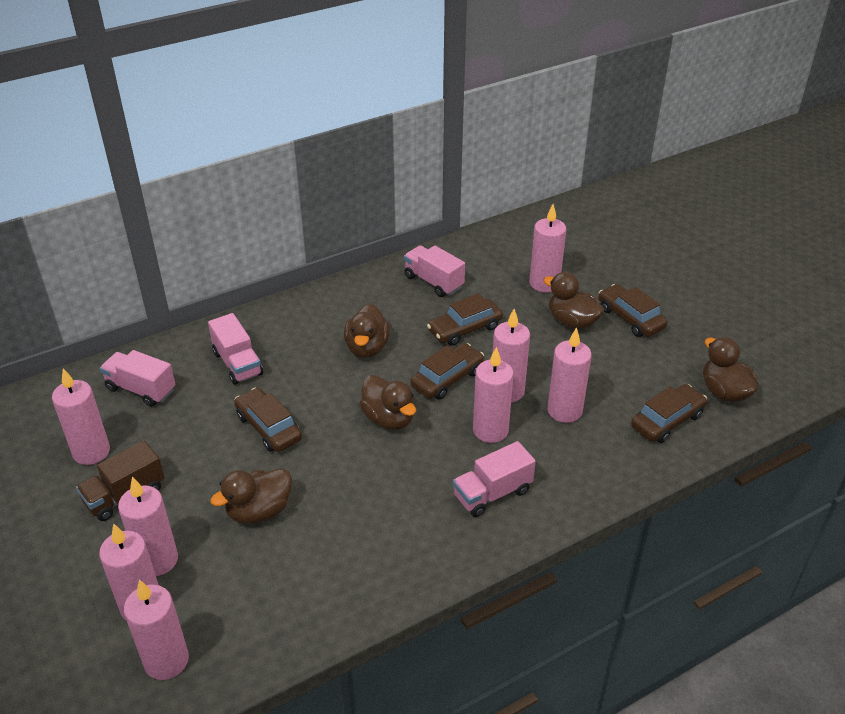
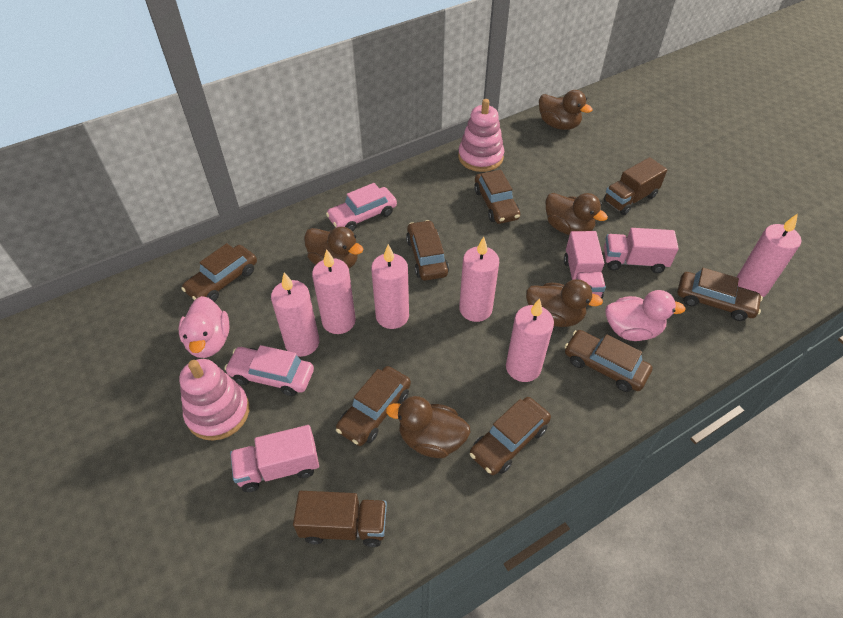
brown car: [234,388,302,452] [411,343,484,400] [427,293,503,346] [598,284,668,337] [631,384,707,443] = 5 -> [181,243,257,302] [336,366,411,446] [406,220,449,281] [470,397,551,475] [474,170,520,224] [564,330,652,392] [677,268,763,321] = 7
brown truck: [76,441,165,521] = 1 -> [293,491,387,547] [603,157,667,215] = 2
pink candle: [52,368,110,465] [99,524,159,621] [118,477,178,576] [124,580,189,680] [473,347,514,443] [492,309,530,403] [529,204,566,292] [547,327,592,423] = 8 -> [271,272,319,357] [312,249,356,334] [371,244,409,329] [459,237,499,322] [506,298,554,382] [737,213,801,297] = 6
pink car: none = 0 -> [224,345,314,396] [326,183,397,231] = 2
pink duck: none = 0 -> [179,296,230,358] [606,290,686,341] = 2
pink stacking toy: none = 0 -> [179,359,249,441] [458,99,504,172] = 2
pink truck: [100,350,176,407] [208,313,263,385] [404,245,465,297] [453,441,536,517] = 4 -> [230,425,319,492] [564,231,606,298] [604,228,679,273] = 3

